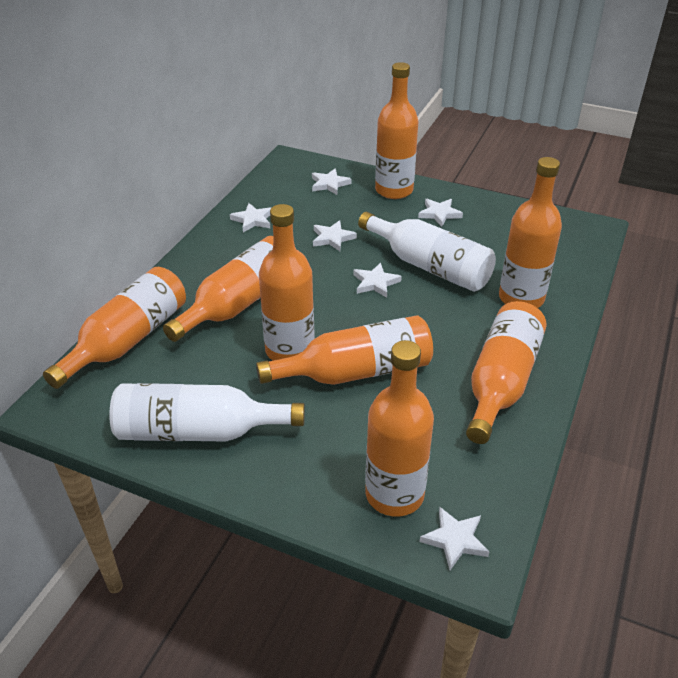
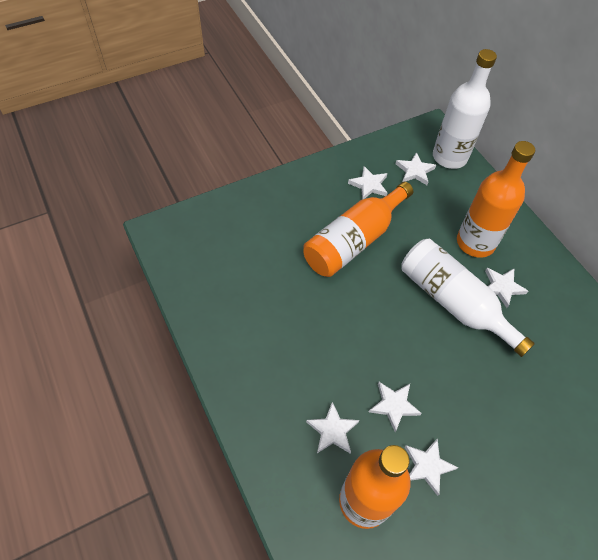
orange bottle: [43,267,186,389] [163,236,273,342] [256,315,433,385] [259,204,315,361] [365,340,434,517] [375,62,418,199] [466,301,547,444] [499,157,562,308] = 8 -> [303,182,413,277] [339,445,411,529] [457,141,535,258] = 3

